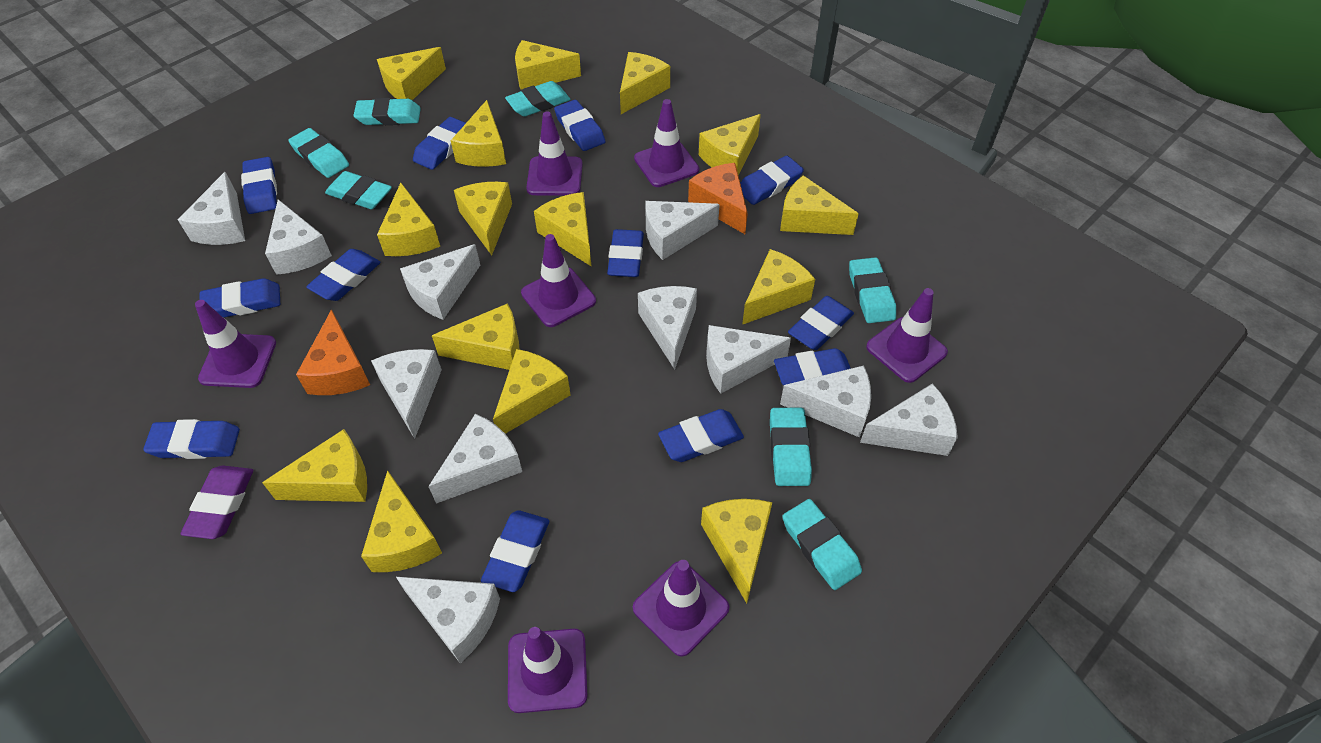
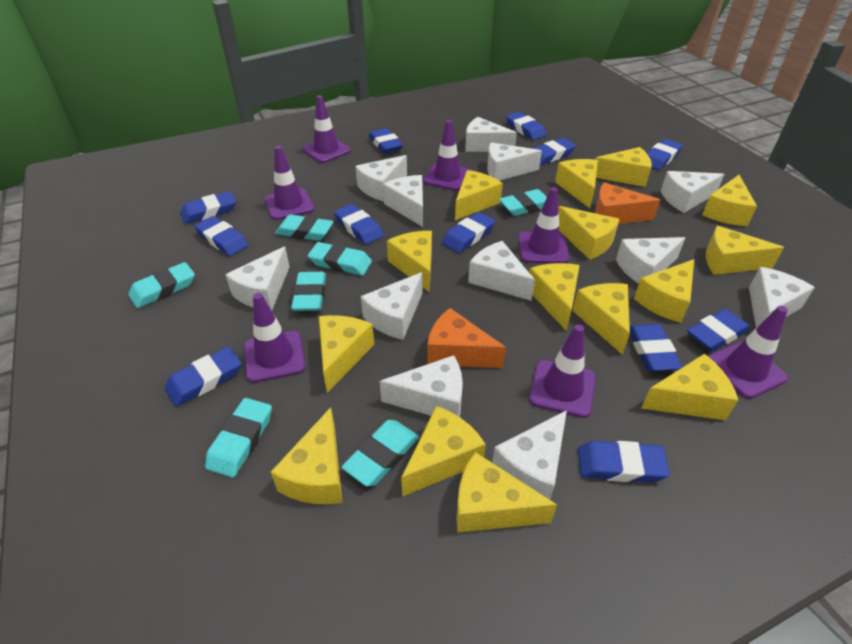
purple eraser: [181,466,253,539] = 1 -> none = 0
white cheese: [178,172,245,245] [265,199,332,275] [371,349,442,439] [396,577,500,663] [400,244,480,320] [428,414,522,504] [638,286,697,370] [645,201,720,260] [706,325,791,394] [780,365,871,438] [860,383,958,456] = 11 -> [225,247,290,311] [355,155,407,201] [361,272,423,340] [380,355,463,417] [383,175,423,227] [465,117,517,152] [468,241,535,301] [487,142,542,181] [492,410,567,500] [616,237,685,284] [661,171,724,213] [749,267,815,327] = 12

